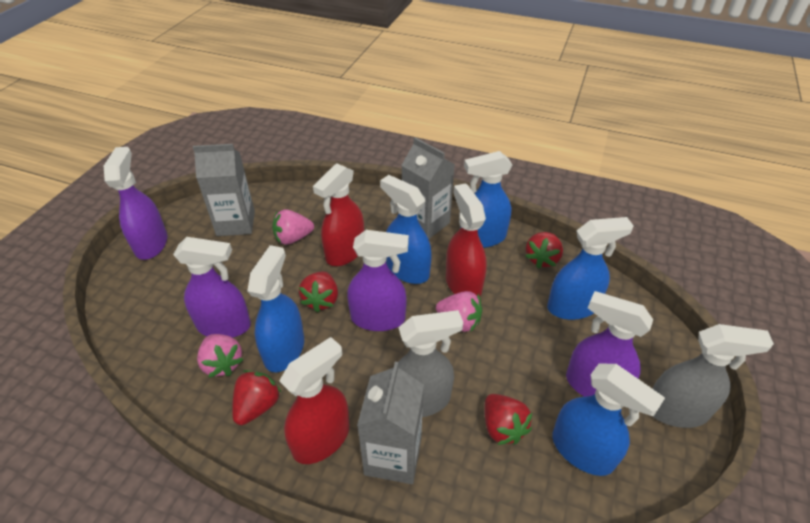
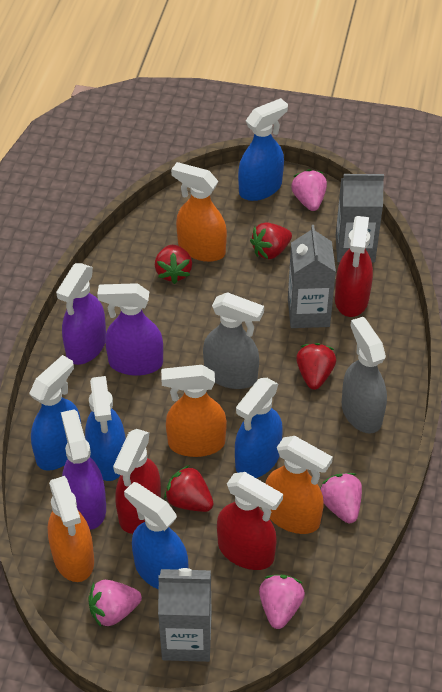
orange spray bottle: none = 0 -> [48,476,94,582] [161,365,227,457] [171,162,227,262] [265,436,333,534] = 4
pink strawberry: [197,334,244,378] [272,209,314,245] [436,291,482,332] = 3 -> [88,580,142,627] [259,575,305,629] [291,169,327,211] [320,473,362,523] = 4
purple spray bottle: [104,147,167,260] [173,237,251,338] [347,230,409,331] [566,291,653,397] = 4 -> [56,263,106,365] [61,409,106,530] [97,283,163,376] = 3

